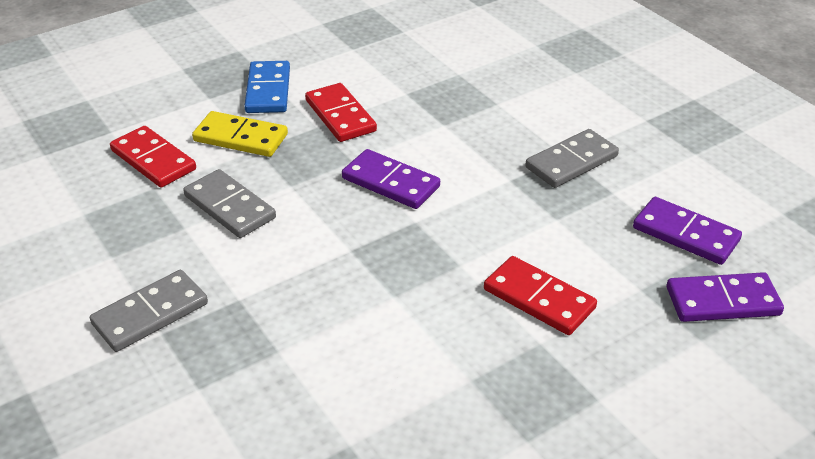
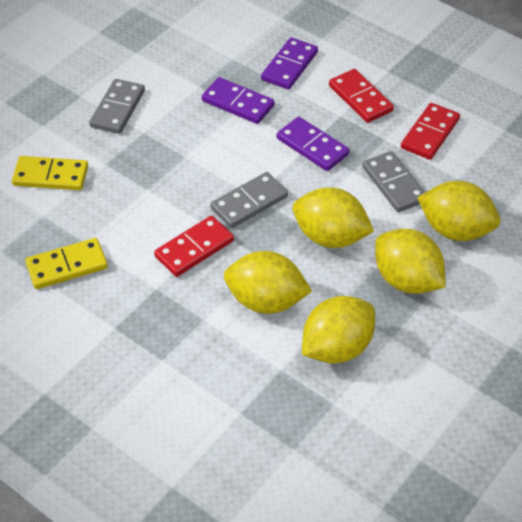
blue domino: [244,61,290,113] = 1 -> none = 0
yellow domino: [192,111,288,157] = 1 -> [12,156,88,190] [25,238,108,289] = 2
yellow lemon: none = 0 -> [224,251,312,314] [293,187,374,248] [302,296,375,364] [375,229,446,294] [417,181,500,241] = 5

